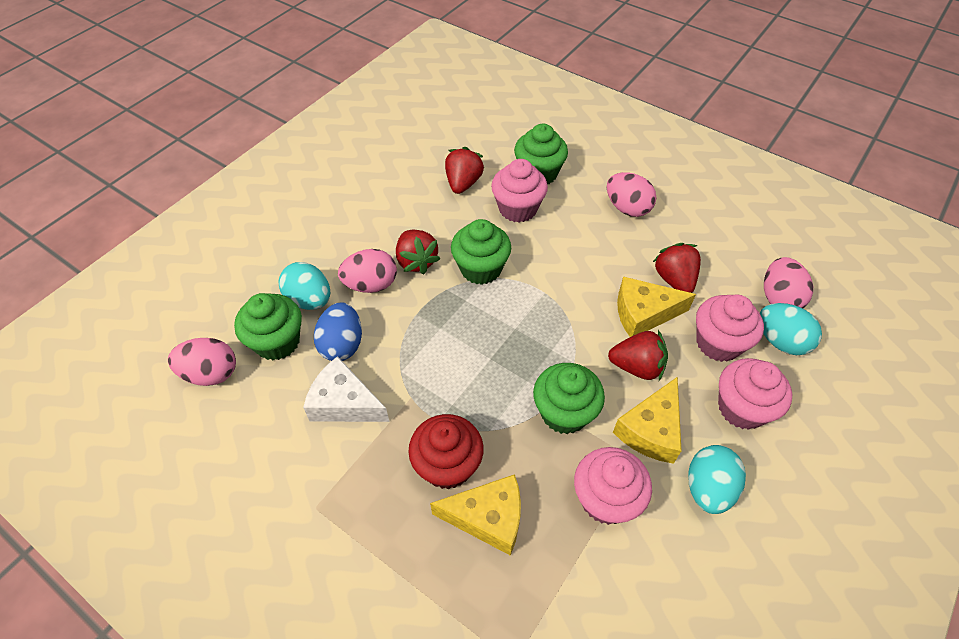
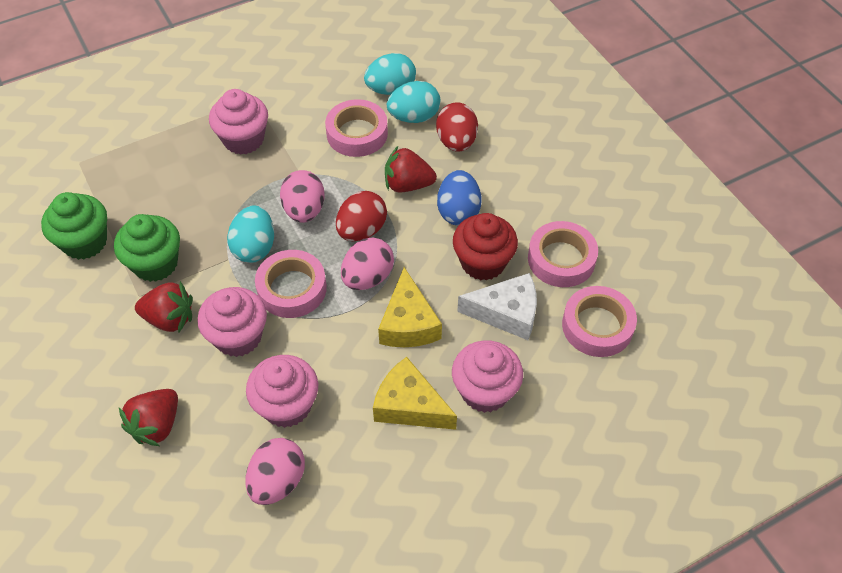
green cupcake: [234,293,302,360] [451,219,511,285] [514,124,568,184] [533,363,605,434] = 4 -> [41,192,107,260] [114,214,180,282] = 2
pink egg: [168,338,236,386] [338,249,397,293] [607,172,656,217] [764,257,813,308] = 4 -> [245,438,305,505] [280,170,325,223] [341,237,394,290] = 3
pink tape: none = 0 -> [255,250,327,318] [325,99,388,157] [528,221,598,287] [562,286,637,357] = 4
red egg: none = 0 -> [336,191,387,241] [436,102,478,152] = 2
red strawberry: [396,230,440,274] [445,147,484,194] [608,330,668,381] [653,243,701,293] = 4 -> [119,389,178,446] [135,281,193,332] [385,146,437,192] = 3
yellow cheese: [430,474,521,556] [613,377,682,464] [617,277,696,337] = 3 -> [373,357,457,430] [378,267,442,347] = 2

